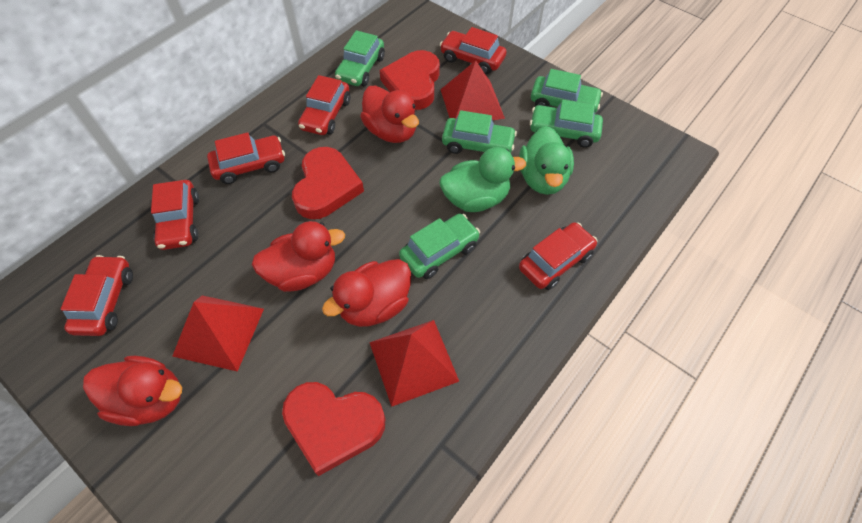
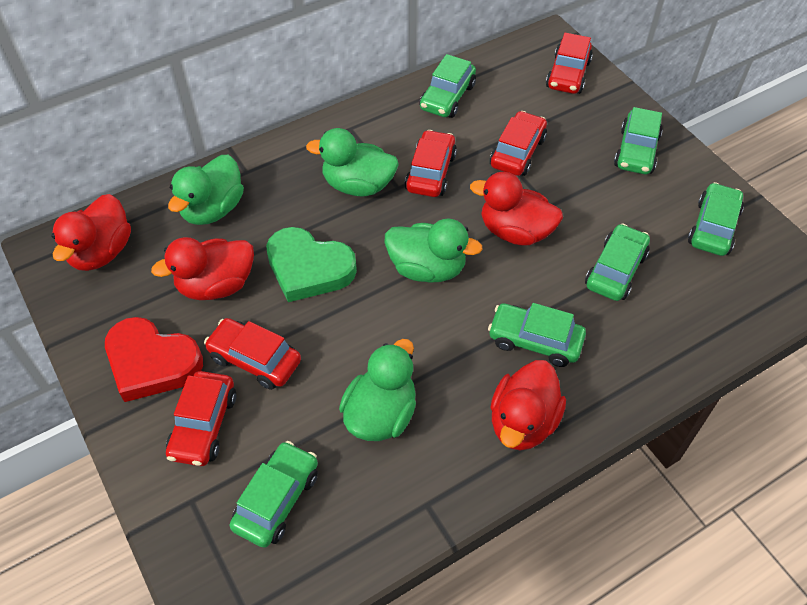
green car: [335,30,385,86] [399,214,480,279] [442,110,517,154] [530,100,603,148] [531,69,603,113] = 5 -> [230,441,318,548] [420,54,476,118] [488,303,586,367] [585,223,650,301] [614,107,663,174] [688,182,744,256] = 6
green duck: [440,147,526,212] [519,126,574,195] = 2 -> [168,155,244,225] [306,128,399,197] [339,339,416,441] [384,219,483,283] = 4
green heart: none = 0 -> [266,227,357,302] = 1
red car: [60,255,133,336] [151,180,199,250] [207,132,285,184] [298,75,350,135] [440,27,507,74] [519,222,598,290] = 6 -> [166,371,236,466] [204,318,301,390] [405,130,457,197] [490,111,547,176] [546,33,593,94] = 5
red heart: [282,382,385,476] [292,147,364,219] [379,50,440,110] = 3 -> [105,317,203,402] = 1
red pyramid: [172,295,264,372] [369,320,459,407] [440,61,505,120] = 3 -> none = 0

